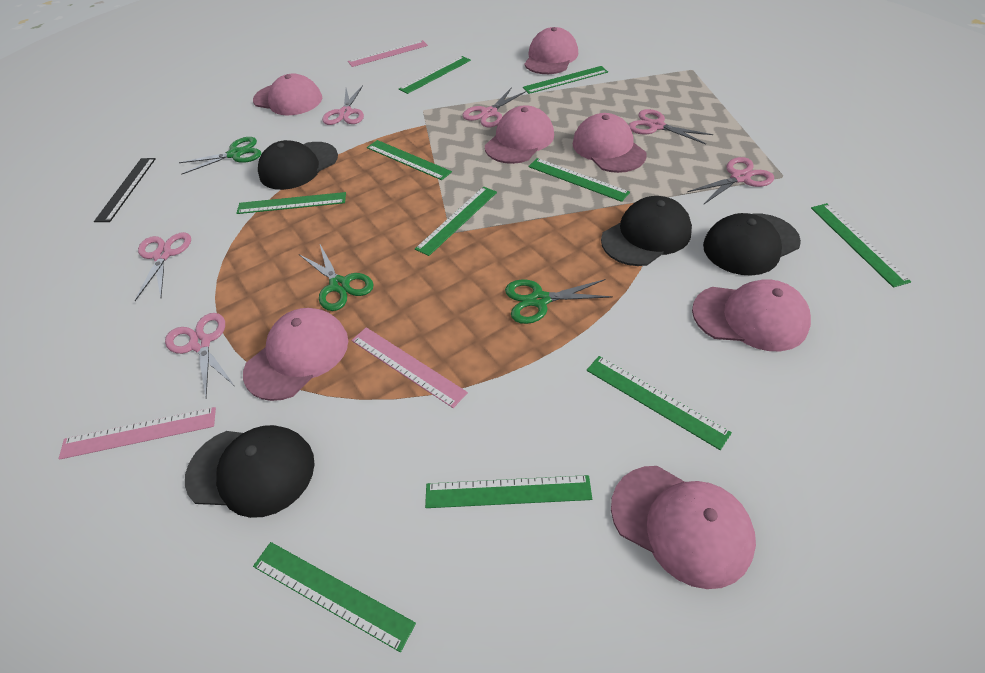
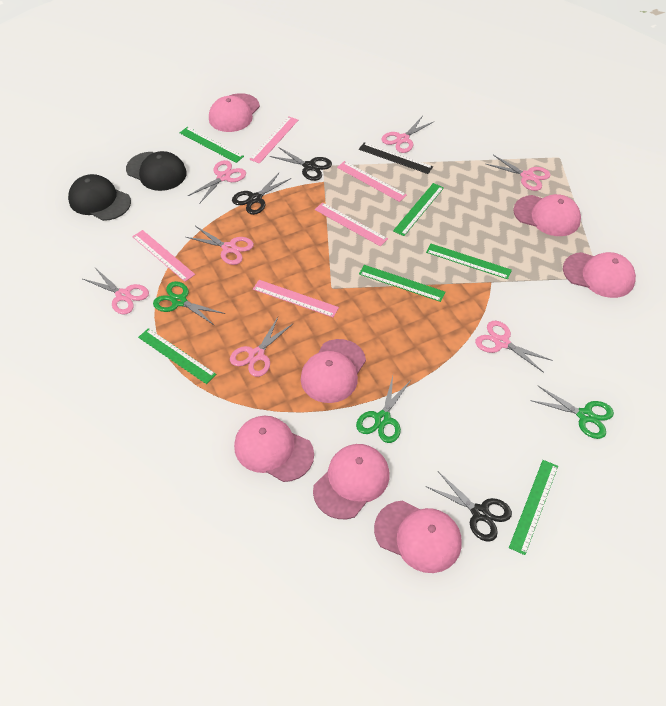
black cap: [185,425,315,518] [258,140,338,190] [601,196,692,266] [703,213,801,276] = 4 -> [68,174,131,221] [126,151,187,191] = 2
black scissors: none = 0 -> [232,172,291,215] [269,147,332,181] [426,471,512,541] = 3
green ruler: [236,192,346,214] [253,542,416,652] [367,140,452,180] [399,56,471,94] [415,186,497,256] [425,475,592,508] [523,66,608,94] [528,158,630,202] [587,356,732,450] [811,203,911,288] = 10 -> [138,328,216,384] [180,127,244,163] [359,265,445,302] [393,183,444,236] [426,244,512,279] [509,460,558,555] = 6
pink ruler: [59,407,216,460] [348,40,428,67] [351,327,468,408] = 3 -> [132,230,195,282] [249,116,298,164] [253,280,339,317] [315,202,388,246] [337,161,407,202] = 5
pink scissors: [135,232,191,301] [165,313,234,398] [322,85,364,125] [462,87,527,127] [629,109,713,144] [687,157,774,205] = 6 -> [83,268,149,314] [186,226,254,265] [188,160,246,204] [230,317,293,377] [381,117,435,153] [475,321,553,373] [486,155,551,191] = 7

